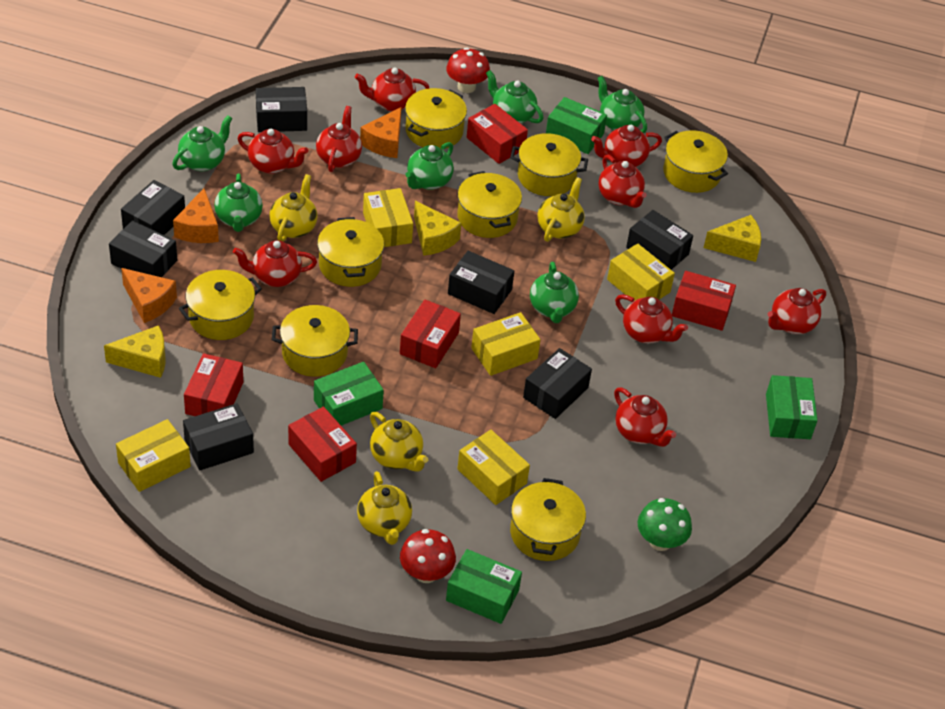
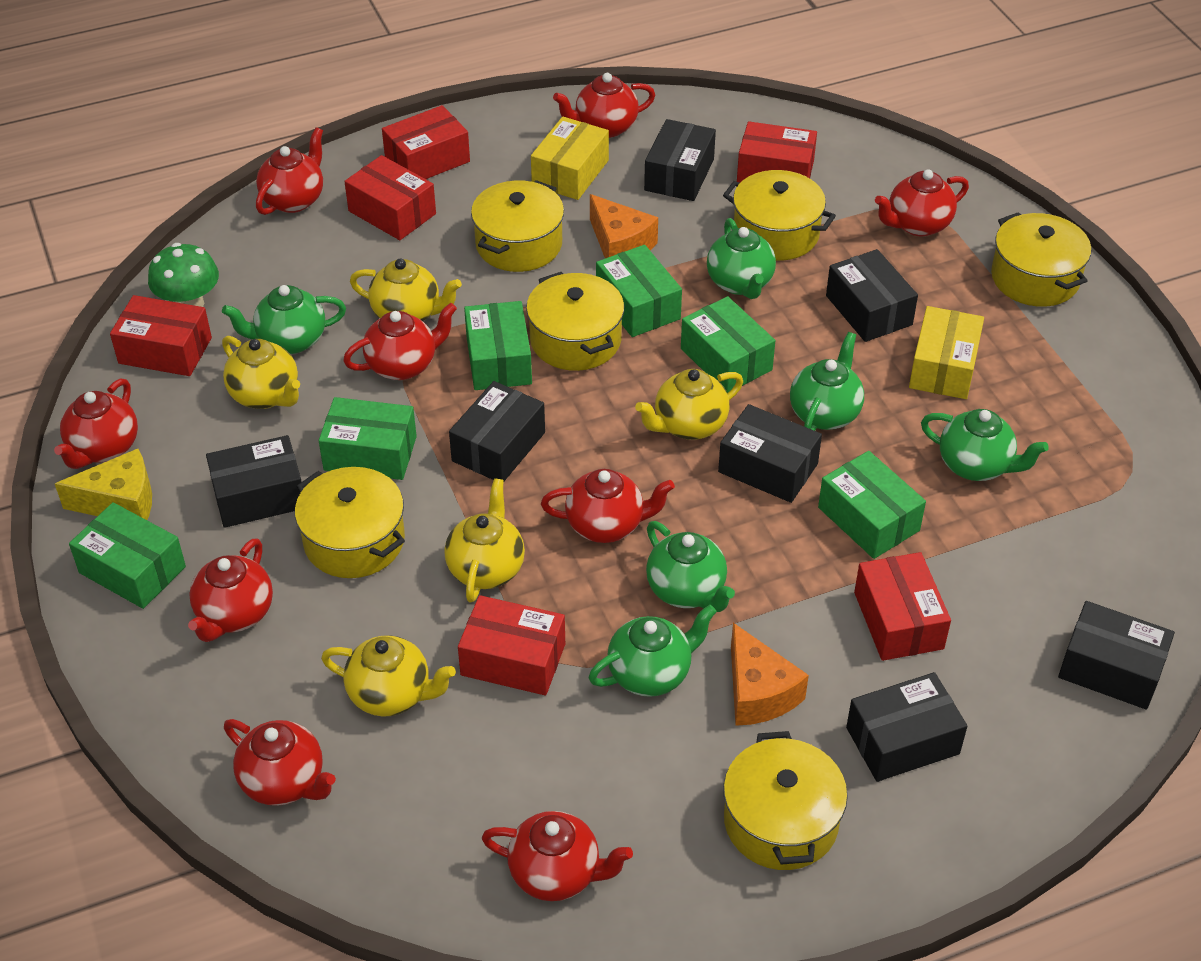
green box: [314,362,384,426] [446,549,522,624] [546,97,607,154] [766,375,818,439] = 4 -> [69,502,186,609] [319,397,417,480] [464,301,532,390] [596,245,682,337] [681,296,775,393] [818,451,926,559] = 6
orange cheese: [121,268,177,323] [173,188,219,243] [360,107,402,158] = 3 -> [590,194,658,258] [731,623,809,726] = 2
red box: [184,353,243,416] [288,407,357,482] [400,300,461,369] [467,104,528,164] [672,271,736,331] = 5 -> [110,295,212,376] [344,155,436,240] [382,105,470,179] [458,595,565,695] [737,121,817,183] [854,552,951,661] = 6
red mushroom: [400,529,456,583] [446,47,490,93] = 2 -> none = 0
yellow box: [116,419,191,492] [363,188,413,247] [457,430,530,505] [471,312,541,376] [607,243,675,301] = 5 -> [531,117,609,200] [909,306,984,399] = 2
yellow cheese: [104,325,166,378] [414,201,461,256] [704,215,761,262] = 3 -> [55,449,152,520] = 1
yellow pot: [179,270,262,340] [272,305,358,377] [317,217,384,287] [405,88,467,149] [457,171,522,238] [510,133,588,196] [510,478,586,561] [663,130,728,193] = 8 -> [295,467,405,578] [471,180,564,272] [526,272,624,371] [723,170,836,260] [723,731,848,870] [991,212,1091,307] = 6
yellow teapot: [269,174,317,242] [357,471,412,545] [370,412,428,472] [537,177,585,242] = 4 -> [222,336,300,409] [321,635,456,717] [350,259,462,321] [444,478,525,603] [635,369,743,440] = 5

